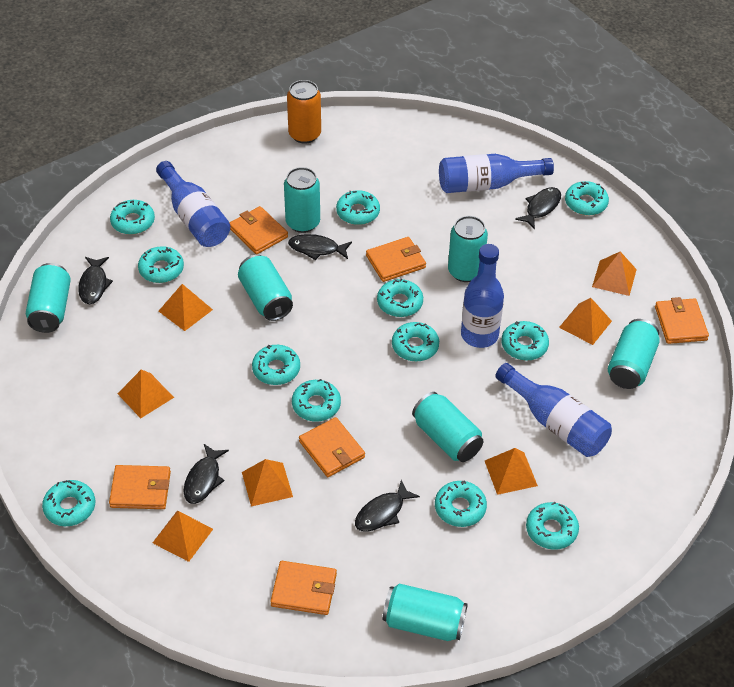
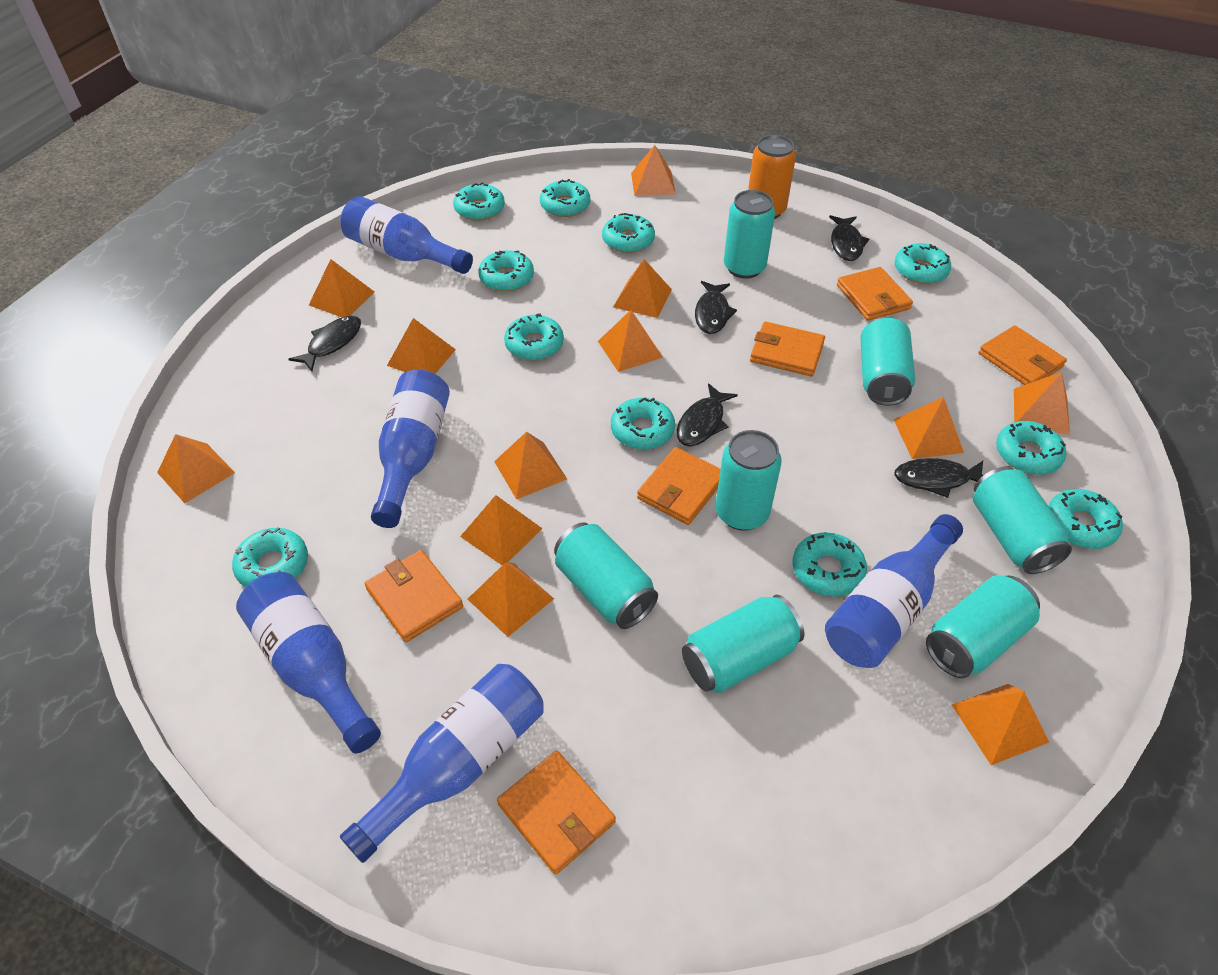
blue bottle: [156,161,230,247] [439,154,554,193] [461,244,504,348] [495,363,612,457] = 4 -> [236,572,381,753] [340,196,473,274] [340,664,543,863] [371,370,450,528] [825,514,963,668] = 5
orange pyramid: [117,369,174,418] [153,511,213,562] [159,284,213,331] [242,459,293,507] [485,448,538,495] [559,298,612,345] [592,252,637,296] = 7 -> [157,434,235,503] [309,259,374,317] [387,318,456,374] [460,495,543,565] [467,563,554,637] [494,432,567,500] [598,310,663,372] [613,259,672,318] [631,145,676,196] [894,397,964,459] [952,684,1049,765] [1014,372,1070,435] = 12
turquoise donut: [42,480,95,526] [110,200,155,235] [138,246,184,283] [252,345,300,385] [292,379,341,421] [336,190,380,225] [377,279,423,317] [392,322,439,362] [435,480,487,527] [501,321,549,361] [526,502,579,550] [565,181,609,215] = 12 -> [232,527,308,587] [453,182,505,221] [478,250,534,292] [504,313,564,360] [540,179,590,217] [602,213,655,253] [611,398,675,449] [792,532,867,597] [895,243,951,284] [996,421,1066,475] [1048,489,1123,549] = 11

